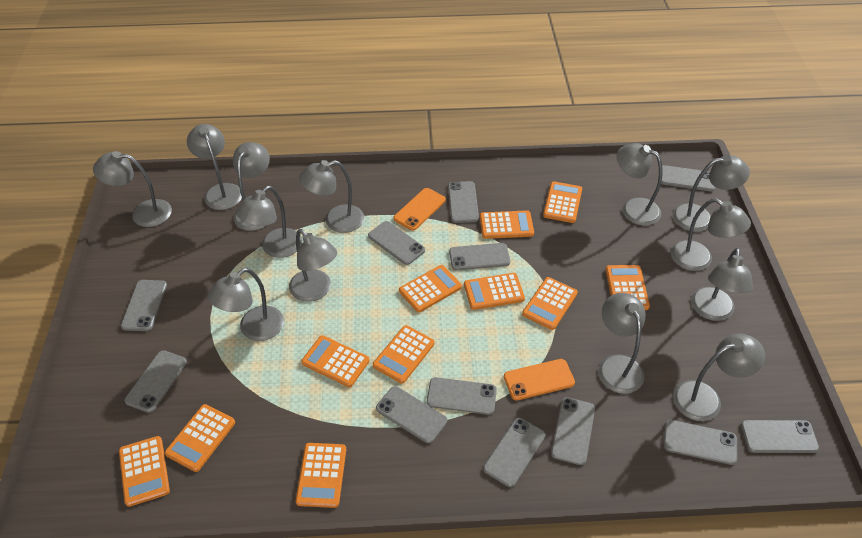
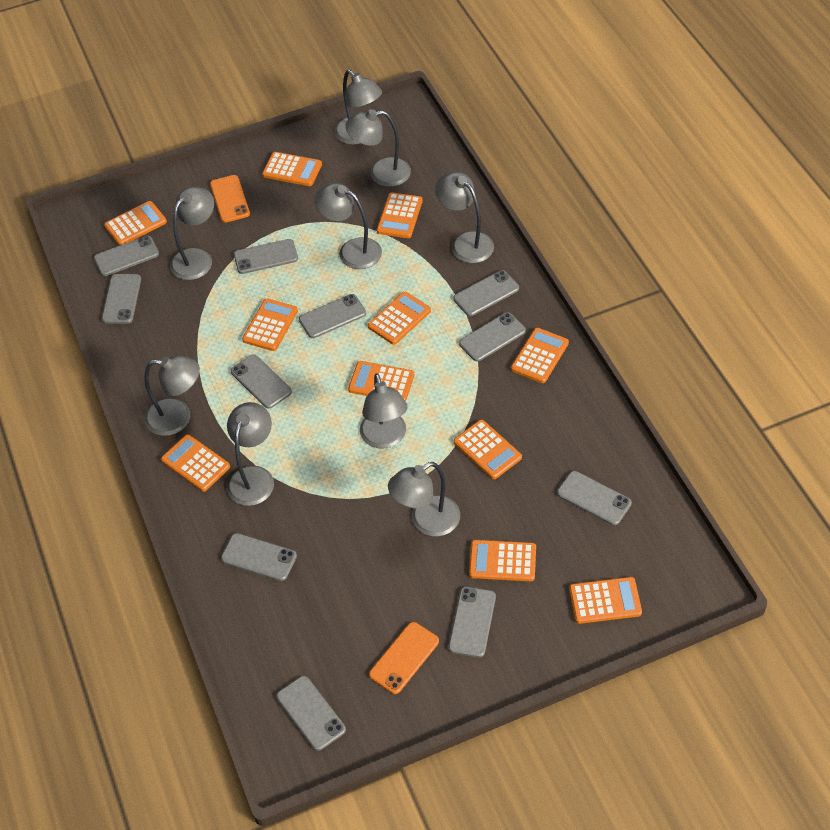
grey lamp: [93,151,172,227] [187,124,242,210] [208,268,284,341] [233,142,270,231] [236,186,302,258] [289,229,337,302] [299,160,364,233] [598,293,645,394] [617,143,662,226] [671,198,751,271] [673,155,750,232] [673,333,765,421] [691,248,753,321] = 13 -> [144,355,200,436] [170,187,214,280] [227,402,274,506] [315,183,382,269] [334,70,382,145] [345,109,411,187] [360,373,408,449] [388,462,460,536] [435,172,494,263] = 9
grey phone: [121,280,167,331] [124,350,187,413] [368,221,425,265] [376,386,447,443] [427,377,497,415] [448,181,479,223] [449,243,510,270] [483,418,545,487] [551,397,595,465] [661,165,715,191] [663,420,737,465] [741,420,819,453] = 12 -> [94,236,159,276] [102,274,141,324] [221,533,297,581] [231,354,292,409] [234,239,298,274] [276,676,346,751] [299,294,366,338] [448,587,496,657] [453,270,519,316] [459,312,526,361] [557,471,632,525] = 11

